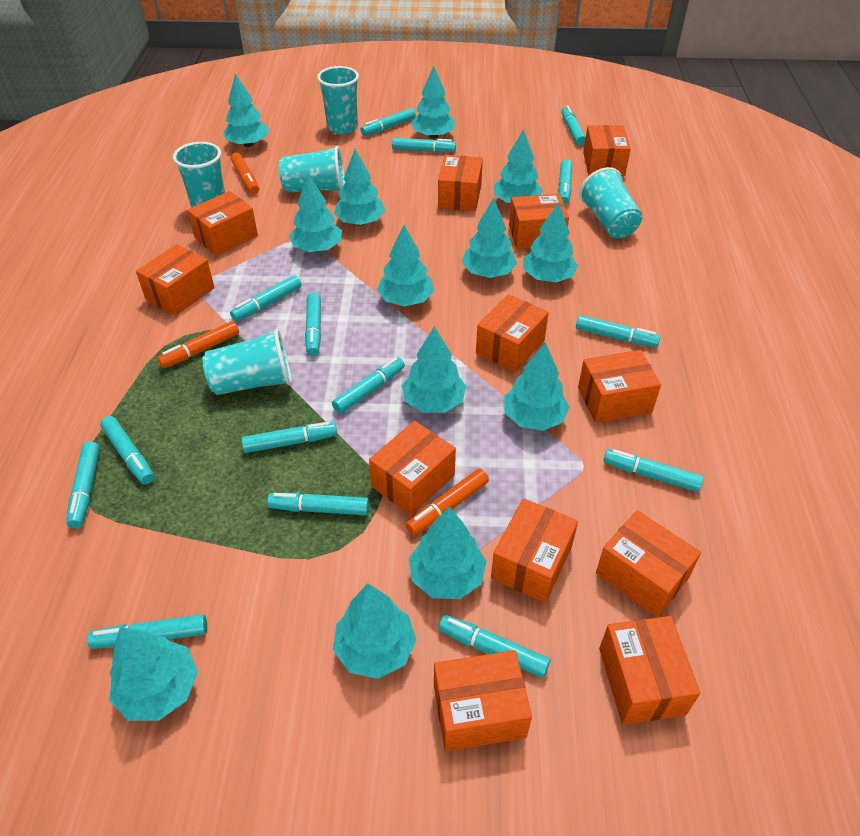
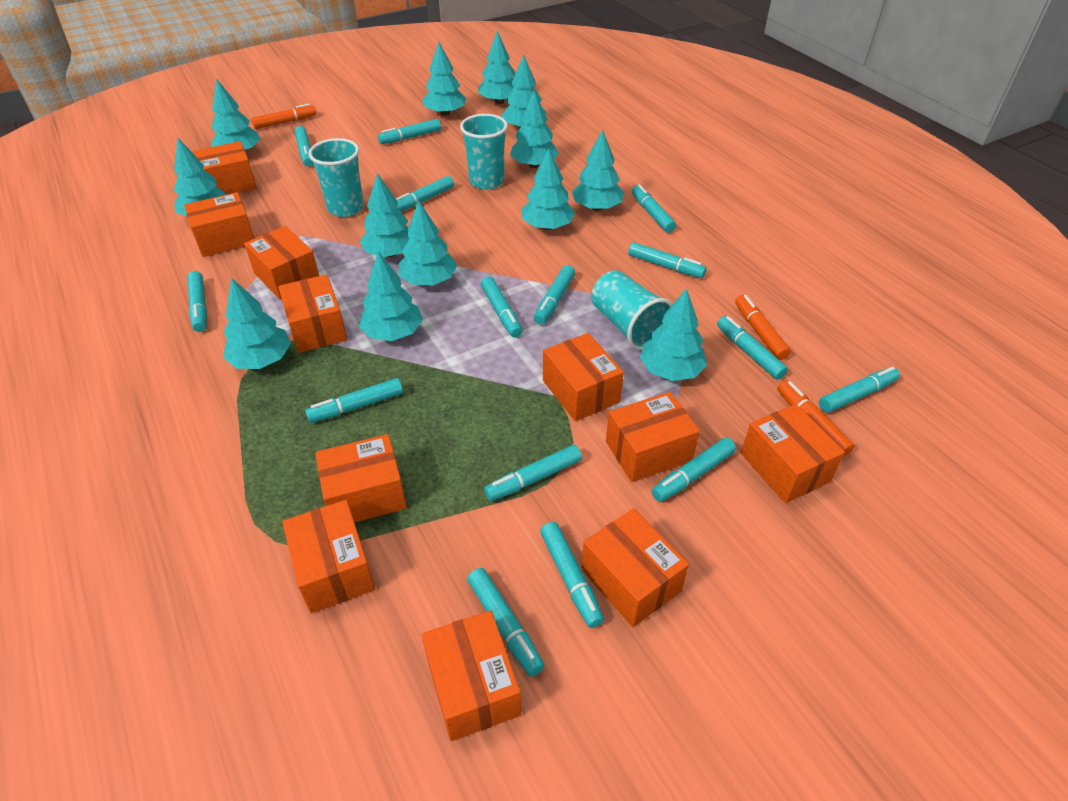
orange box: [136,244,215,316] [187,191,258,256] [369,421,456,516] [434,650,532,751] [438,155,483,211] [476,294,549,372] [491,498,578,603] [509,194,569,249] [578,350,661,423] [583,125,631,176] [596,510,701,617] [599,616,700,725] = 12 -> [184,192,254,257] [192,141,257,194] [244,226,319,299] [278,274,347,353] [282,500,375,613] [315,434,407,523] [422,610,521,741] [543,333,624,421] [581,508,689,627] [606,392,700,482] [741,404,845,503] = 11
turquoise cup: [173,142,225,208] [202,329,292,395] [279,146,345,193] [317,66,359,134] [579,167,642,238] = 5 -> [308,138,364,217] [460,114,508,190] [591,270,673,350] = 3

